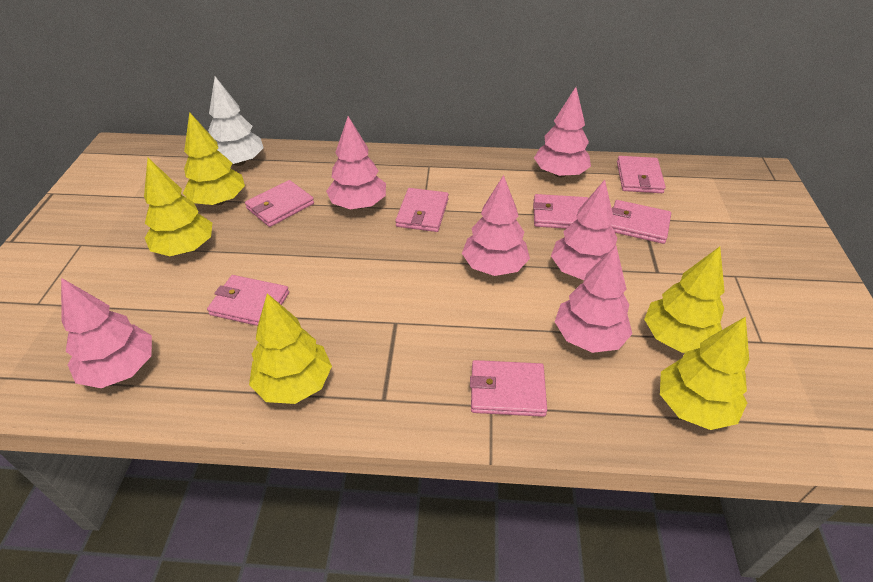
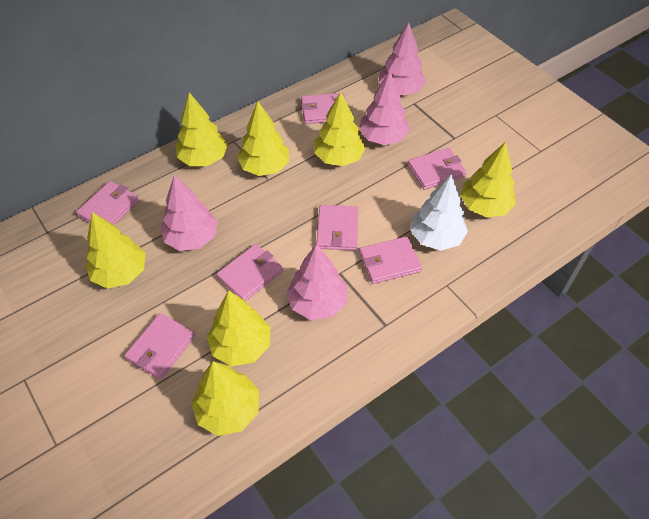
pink tree: [61,278,152,388] [326,116,386,209] [462,175,530,276] [534,87,591,178] [551,180,617,280] [555,246,632,353] = 6 -> [160,175,218,251] [286,244,347,320] [359,71,410,145] [378,23,426,95] = 4
yellow tree: [144,158,212,256] [183,112,245,205] [249,293,332,404] [644,247,725,353] [660,317,749,430] = 5 -> [86,212,146,289] [176,92,228,166] [191,361,259,436] [207,290,270,366] [237,101,289,176] [314,92,366,166] [460,142,516,217] = 7

